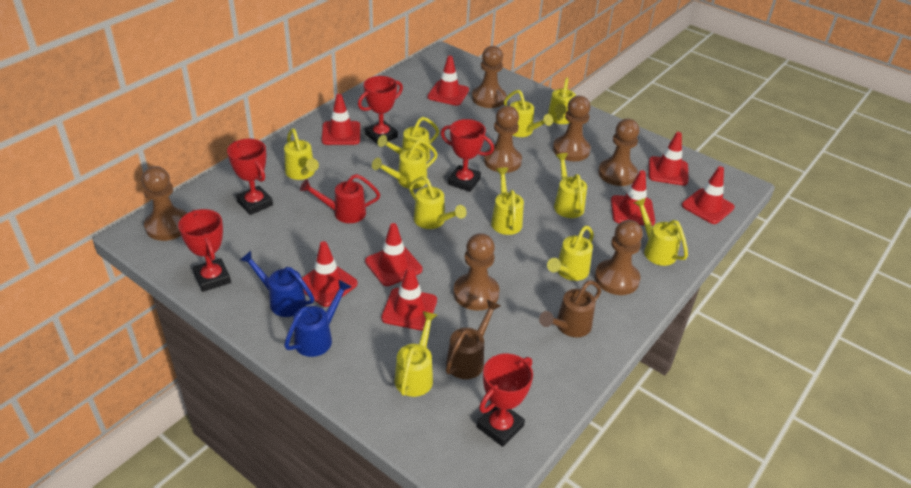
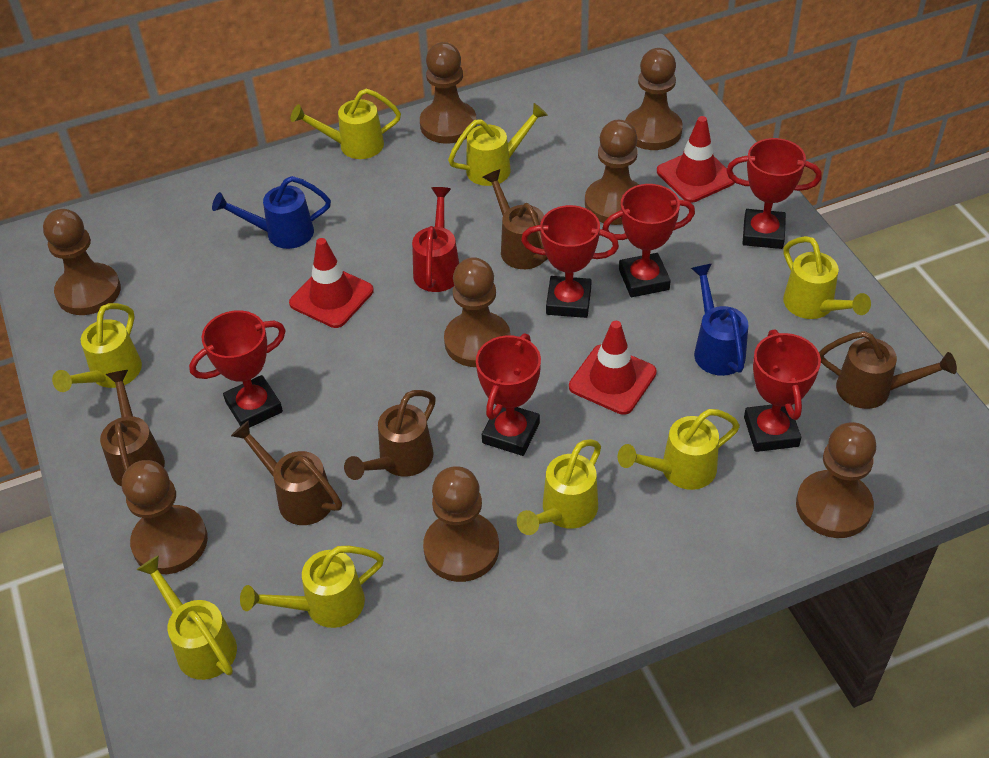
brown pawn: [142,166,187,241] [453,233,500,311] [472,46,506,108] [484,106,522,173] [553,96,591,161] [595,220,643,295] [598,119,639,186] = 7 -> [43,209,121,315] [122,460,208,574] [420,42,477,144] [423,466,499,582] [444,257,511,367] [585,120,639,225] [625,48,683,150] [796,422,876,538] = 8
brown watering can: [446,299,500,379] [539,280,601,337] = 2 -> [100,370,165,487] [231,420,342,525] [344,390,436,480] [483,169,548,269] [819,331,957,409] = 5
red traffic cone: [302,241,358,307] [322,94,360,145] [365,223,423,286] [381,266,437,331] [427,56,469,106] [611,170,655,226] [648,132,689,185] [682,166,735,224] = 8 -> [289,238,374,328] [569,321,657,415] [657,116,735,203] = 3
red trophy: [178,209,231,292] [227,139,273,215] [358,76,403,144] [441,119,494,192] [477,354,533,447] = 5 -> [189,310,286,428] [476,333,541,456] [521,205,619,318] [602,184,695,297] [726,138,822,249] [744,330,821,452] = 6
yellow watering can: [284,129,319,180] [372,139,438,189] [378,117,439,162] [395,311,437,397] [409,176,467,229] [491,167,524,235] [504,90,553,137] [547,226,594,281] [548,78,576,124] [554,153,587,218] [633,198,688,266] = 11 -> [52,303,142,392] [137,555,237,680] [240,546,384,628] [291,89,401,159] [448,103,548,186] [517,439,601,535] [618,409,740,490] [783,236,871,319] = 8

